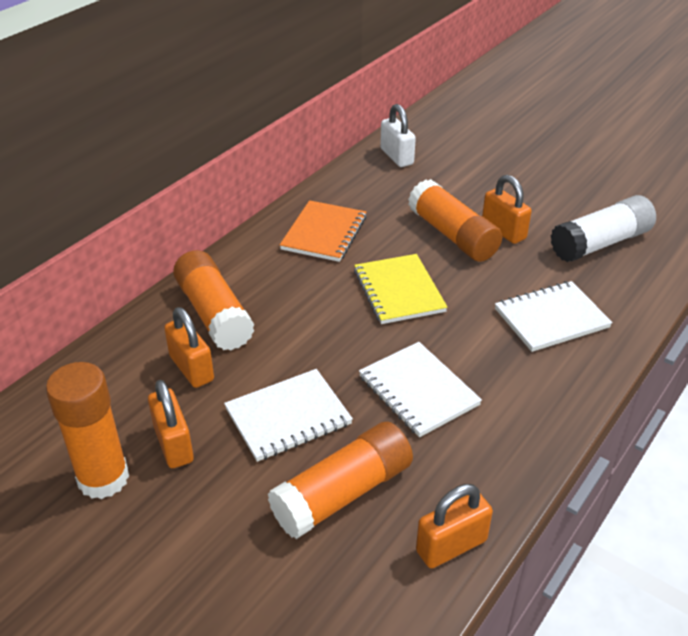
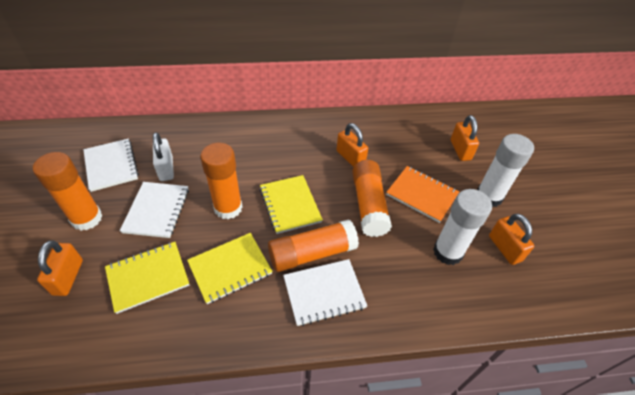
white glue stick: [551,195,656,262] = 1 -> [433,189,492,265] [477,134,534,207] = 2
yellow notebook: [354,254,448,324] = 1 -> [105,242,189,314] [187,233,272,304] [260,175,323,234] = 3

